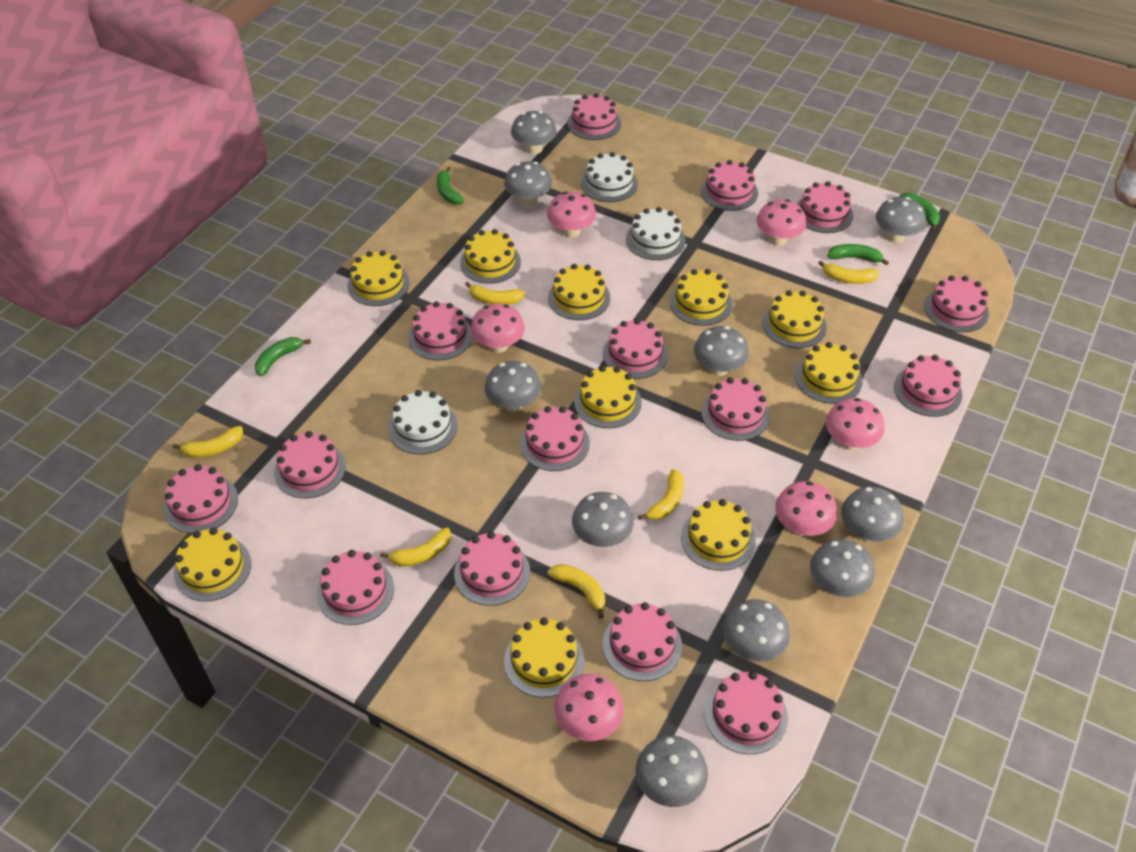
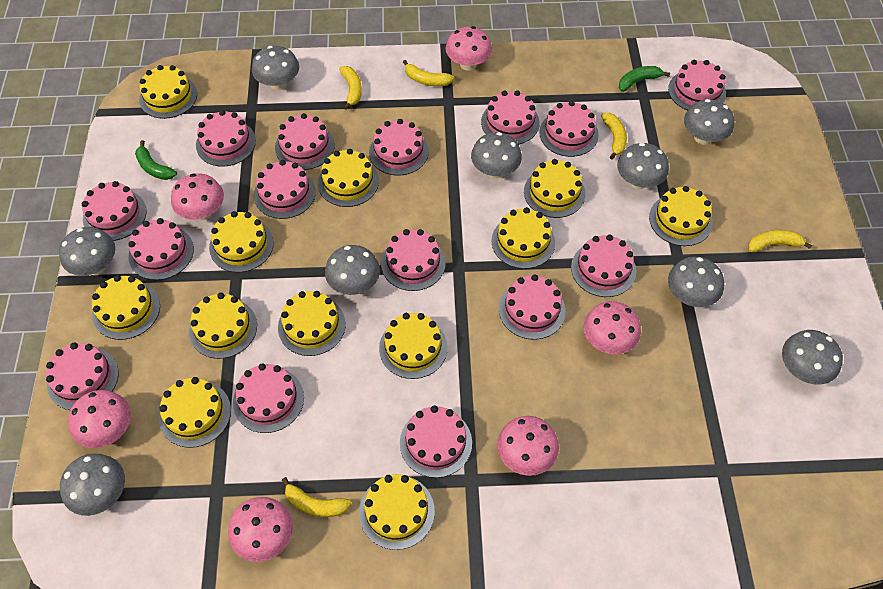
green banana: [255,337,311,376] [437,167,464,205] [828,244,889,266] [899,193,940,231] = 4 -> [135,140,177,180] [619,66,670,92] = 2
grey mushroom: [485,361,541,412] [504,161,552,206] [511,111,557,154] [572,492,634,547] [635,735,708,807] [694,326,749,376] [723,599,790,662] [810,539,875,597] [841,487,904,542] [876,197,926,243] = 10 -> [59,227,115,276] [60,454,125,516] [252,46,299,90] [325,245,380,295] [471,132,522,178] [617,143,669,189] [668,257,724,307] [684,99,734,145] [782,330,843,385] = 9
white cake: [388,390,457,454] [581,152,638,202] [626,207,686,260] = 3 -> none = 0
yellow banana: [173,426,243,458] [380,527,451,566] [465,282,525,305] [548,564,605,618] [638,469,684,520] [818,260,880,284] = 6 -> [282,477,351,517] [339,66,362,110] [403,60,454,86] [601,113,627,159] [748,230,812,252] = 5
yellow cake: [174,528,251,601] [347,250,410,306] [460,229,521,284] [504,617,584,697] [548,264,610,320] [574,366,642,428] [670,269,733,326] [681,499,756,571] [763,290,827,348] [795,342,863,404] = 10 -> [92,275,160,340] [139,65,197,119] [159,377,231,448] [189,293,257,359] [209,211,274,272] [278,291,346,356] [318,149,379,207] [359,474,435,550] [379,313,447,379] [491,207,555,269] [524,159,585,218] [649,186,713,246] = 12

